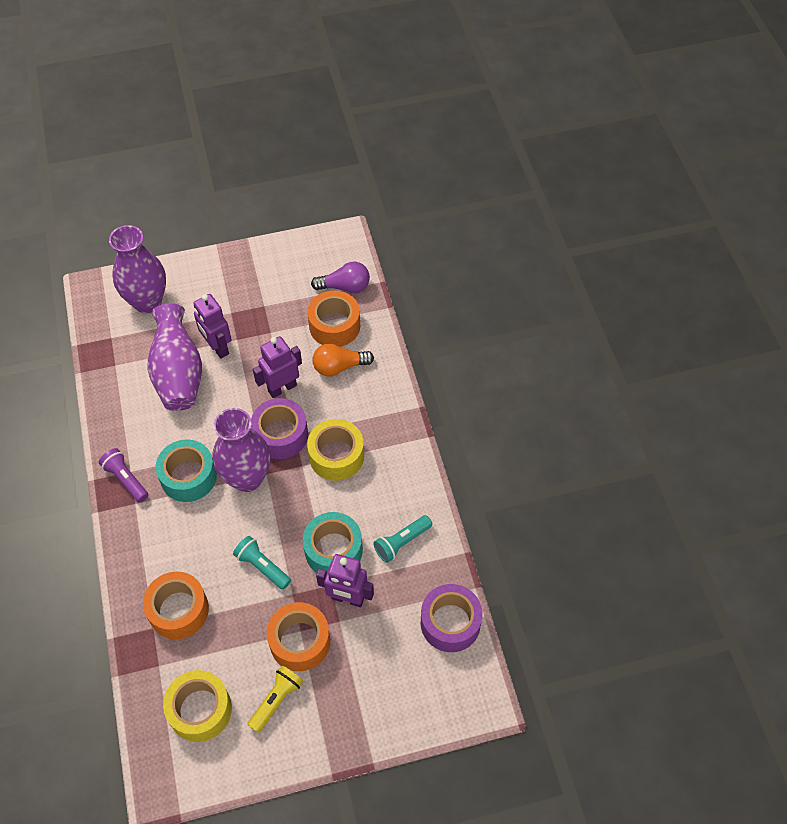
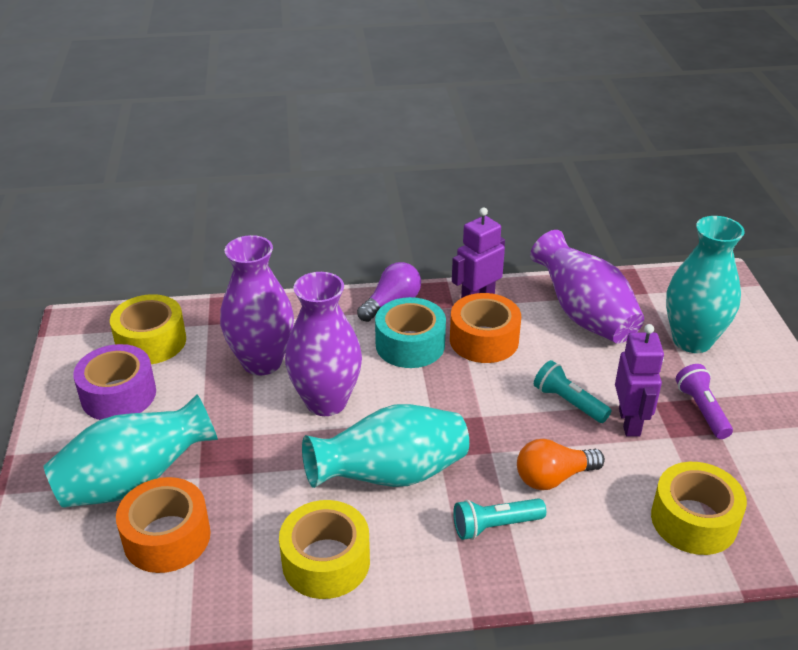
orange tape: [143,572,209,639] [267,602,330,671] [307,291,360,347] = 3 -> [116,477,211,573] [450,293,521,363] = 2
purple robot: [193,294,232,359] [253,336,302,398] [316,554,374,607] = 3 -> [452,207,505,298] [615,324,664,437] = 2
purple tape: [251,398,308,459] [421,584,483,652] = 2 -> [73,344,156,420] = 1
turquoise tape: [156,440,217,502] [303,512,363,573] = 2 -> [375,297,446,368] = 1
turquoise vase: none = 0 -> [44,394,218,508] [302,404,469,488] [666,216,745,353] = 3
yellow flashlight: [247,665,303,733] = 1 -> none = 0
yellow tape: [163,670,232,742] [307,419,364,481] = 2 -> [110,294,186,364] [279,500,370,599] [651,462,747,555] = 3

